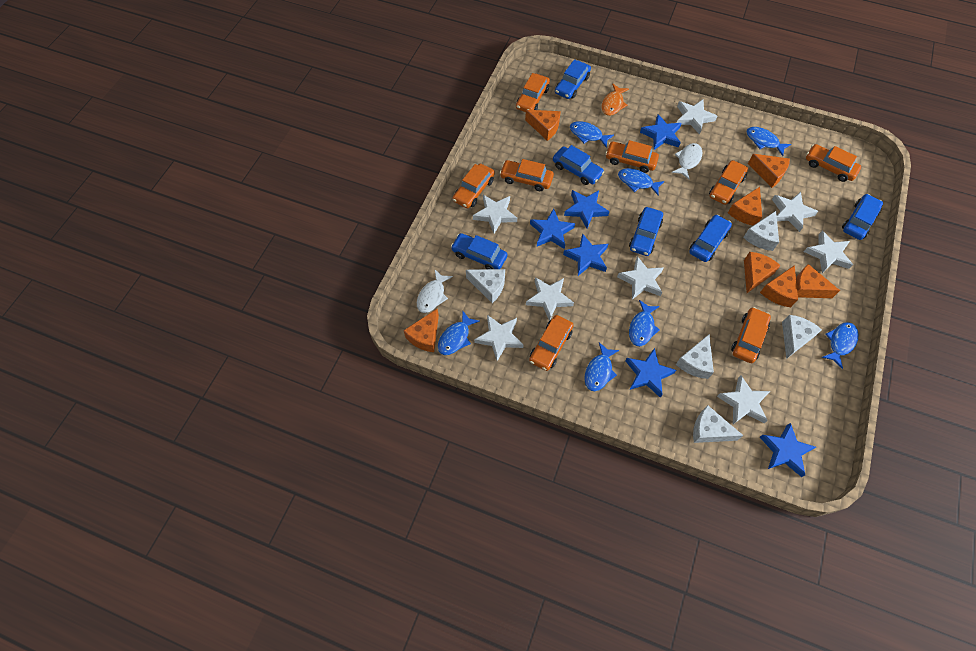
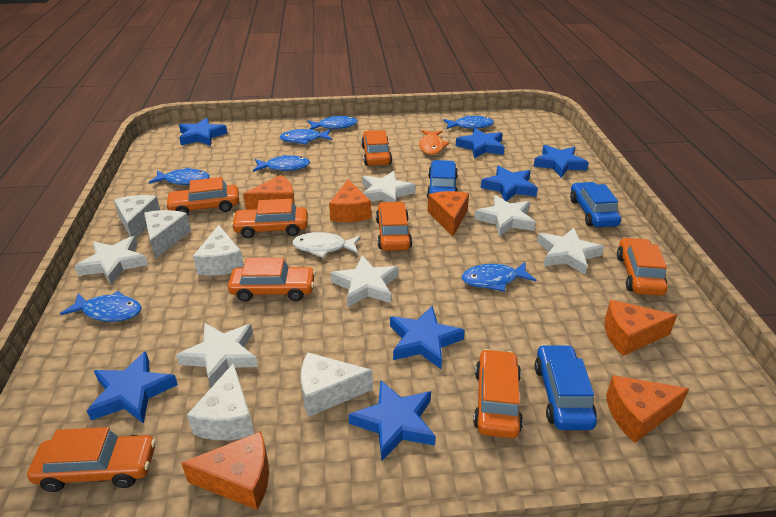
blue car: [451,233,508,269] [553,145,604,185] [555,59,591,99] [629,207,663,256] [689,214,732,262] [842,194,883,240] = 6 -> [427,160,458,198] [535,344,597,430] [570,182,621,227] = 3
blue star: [530,209,575,249] [563,233,608,276] [564,190,609,228] [625,348,676,398] [640,114,682,150] [760,423,816,477] = 6 -> [87,351,178,424] [179,118,227,146] [349,380,435,461] [390,306,465,369] [456,128,505,158] [481,166,538,201] [533,145,589,178] = 7
orange cheese: [403,308,439,352] [525,110,561,141] [728,187,762,226] [744,252,781,293] [748,154,790,188] [760,265,798,307] [796,264,840,298] = 7 -> [181,431,269,510] [243,175,295,210] [329,179,371,222] [428,191,469,236] [605,300,677,356] [606,375,689,443] = 6
white fish: [417,269,453,313] [672,143,702,179] = 2 -> [292,232,361,258] = 1
white star: [473,195,517,234] [474,315,524,361] [526,277,574,321] [617,256,664,300] [677,100,718,135] [717,376,770,424] [772,192,818,232] [804,231,853,273] = 8 -> [74,236,148,285] [176,323,258,388] [330,255,398,307] [362,171,416,202] [475,195,536,237] [537,228,604,275] = 6

